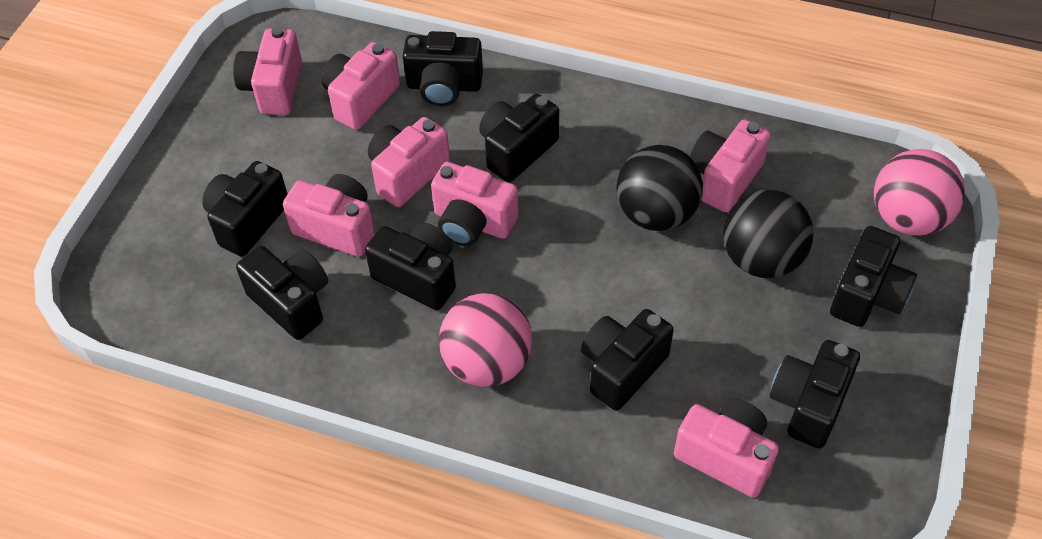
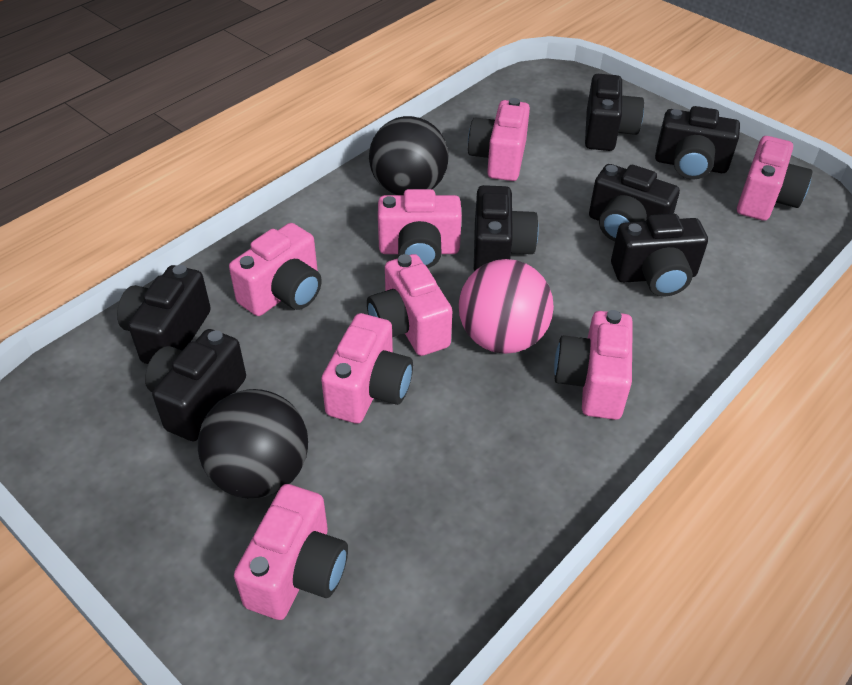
black camera: [202,161,287,257] [236,246,328,340] [365,223,456,310] [403,31,483,106] [479,94,559,182] [581,309,674,411] [770,340,860,449] [830,226,917,327] = 8 -> [117,265,211,364] [145,329,246,441] [474,185,539,271] [585,74,644,151] [589,164,680,241] [611,214,708,296] [655,106,740,179] = 7
pink ball: [439,293,532,387] [874,149,965,236] = 2 -> [459,259,554,354] = 1
pink camera: [233,27,302,115] [283,174,375,257] [322,42,400,130] [368,117,450,207] [431,162,518,246] [674,399,779,498] [690,119,771,212] = 7 -> [229,223,322,316] [234,484,348,620] [321,313,413,424] [367,254,452,356] [378,189,462,268] [468,98,530,181] [554,310,633,420] [737,136,812,221] = 8

